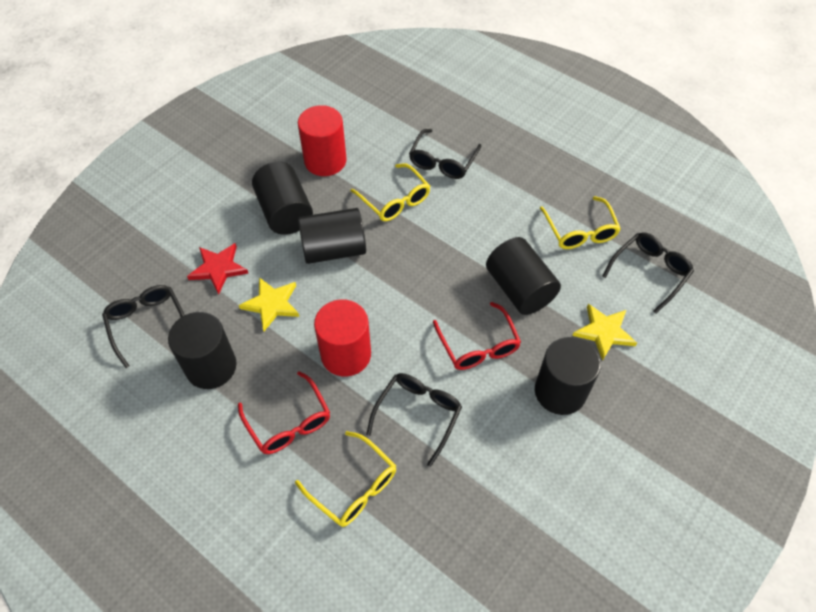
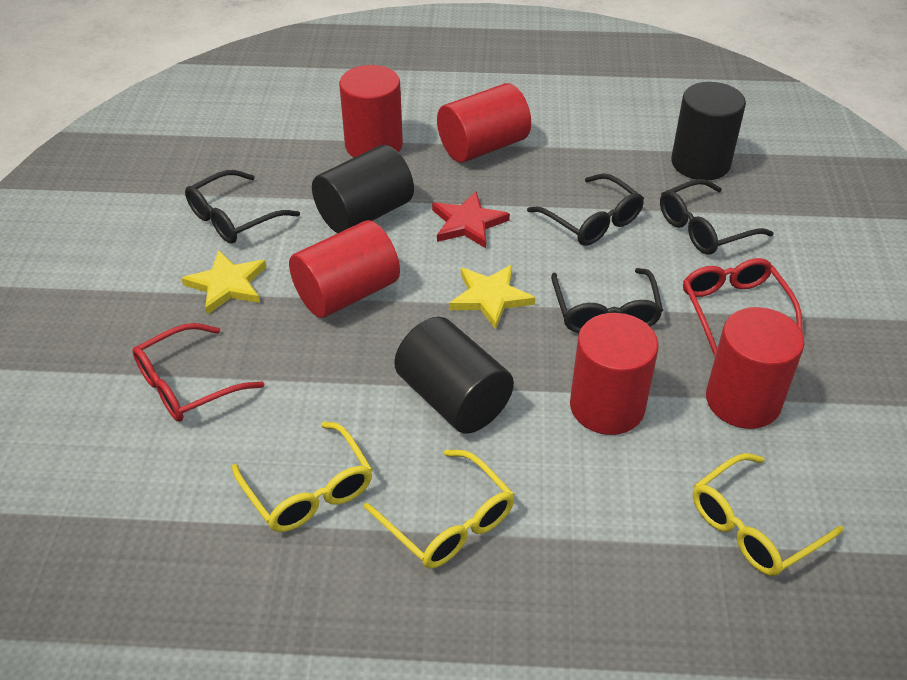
black cylinder: [168,312,237,389] [252,162,313,235] [298,208,366,264] [486,237,561,315] [535,337,601,415] = 5 -> [312,145,414,233] [394,317,514,434] [671,82,746,180] = 3
red cylinder: [298,105,347,176] [314,299,371,376] = 2 -> [289,220,400,318] [339,65,403,157] [437,83,531,163] [570,313,659,435] [706,307,805,429] = 5

